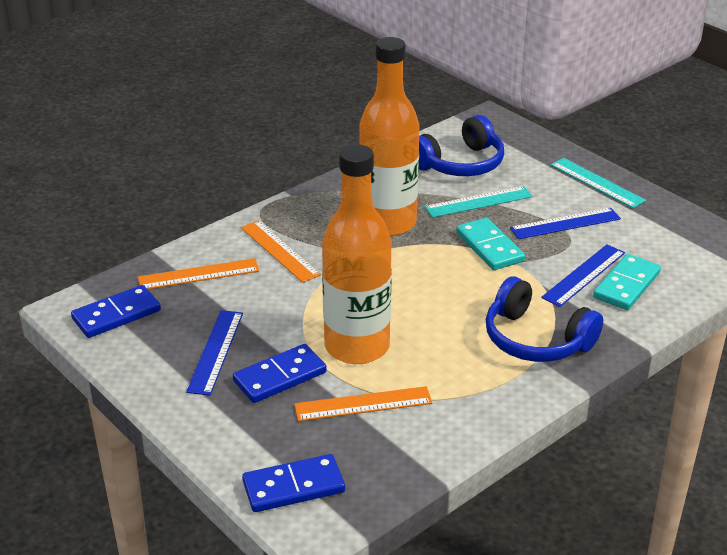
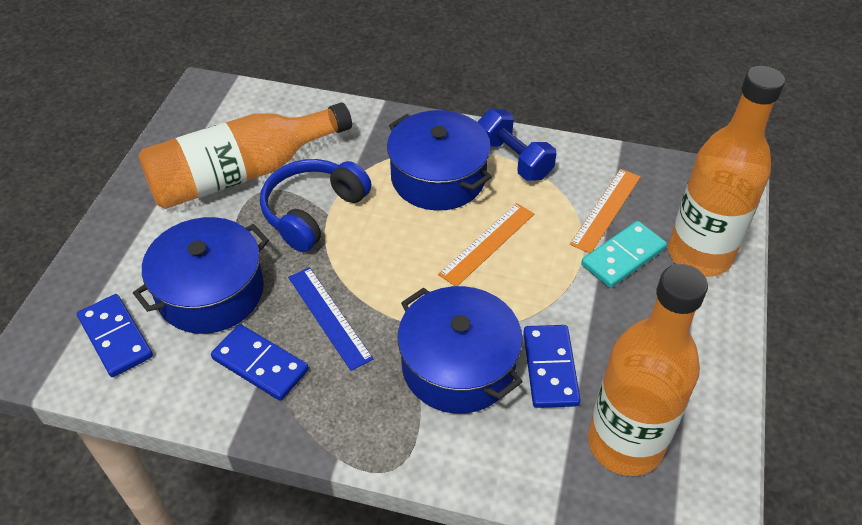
blue dumbbell: none = 0 -> [478,109,557,181] = 1
blue headphones: [419,115,504,176] [486,276,603,362] = 2 -> [260,159,372,252] = 1
blue pot: none = 0 -> [133,217,269,334] [387,110,492,211] [398,286,523,414] = 3
blue ruler: [186,310,243,396] [510,208,621,239] [541,244,625,307] = 3 -> [288,267,373,371] = 1
orange bottle: [322,144,392,364] [359,37,420,236] = 2 -> [139,103,352,209] [588,264,708,476] [668,66,785,277] = 3
orange ruler: [138,258,259,289] [241,220,321,283] [294,386,432,421] = 3 -> [438,203,534,286] [570,169,640,253] = 2
turquoise domino: [456,218,525,270] [593,254,661,310] = 2 -> [581,221,667,288] = 1
turquoise ruler: [425,186,533,218] [551,158,646,208] = 2 -> none = 0

